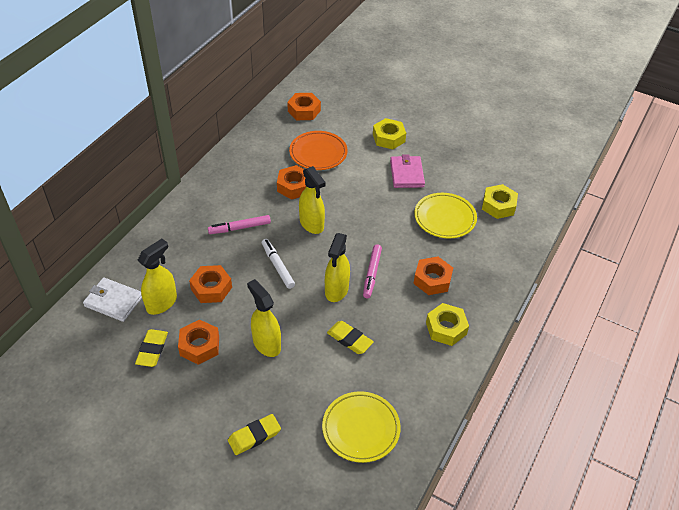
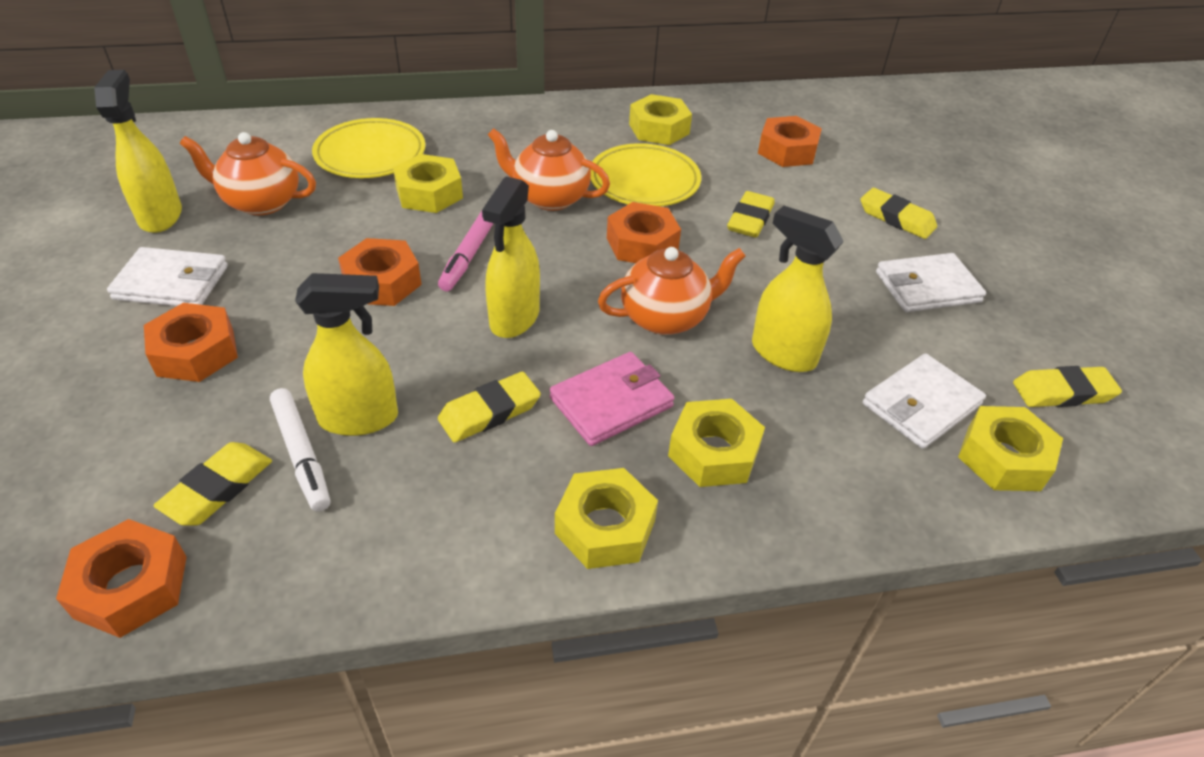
orange plate: [289,131,348,170] = 1 -> none = 0
orange teapot: none = 0 -> [180,132,316,215] [488,128,610,211] [598,247,746,335] = 3
pink marker: [208,215,271,234] [363,244,382,298] = 2 -> [438,211,494,291] = 1
white wallet: [83,277,142,322] = 1 -> [107,247,228,306] [863,353,986,449] [876,253,986,312] = 3
yellow eraser: [135,329,168,367] [228,414,281,455] [327,321,374,354] = 3 -> [153,442,272,526] [438,372,541,443] [727,191,775,237] [860,188,937,239] [1013,366,1122,407] = 5
yellow nut: [373,118,406,149] [426,303,469,346] [482,184,518,219] = 3 -> [393,154,463,213] [555,468,658,569] [629,94,692,145] [668,399,765,487] [958,406,1063,491] = 5

